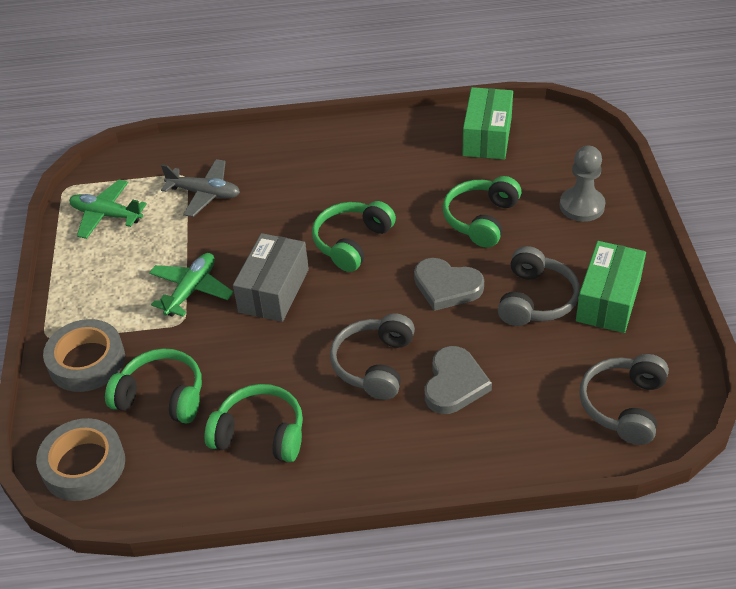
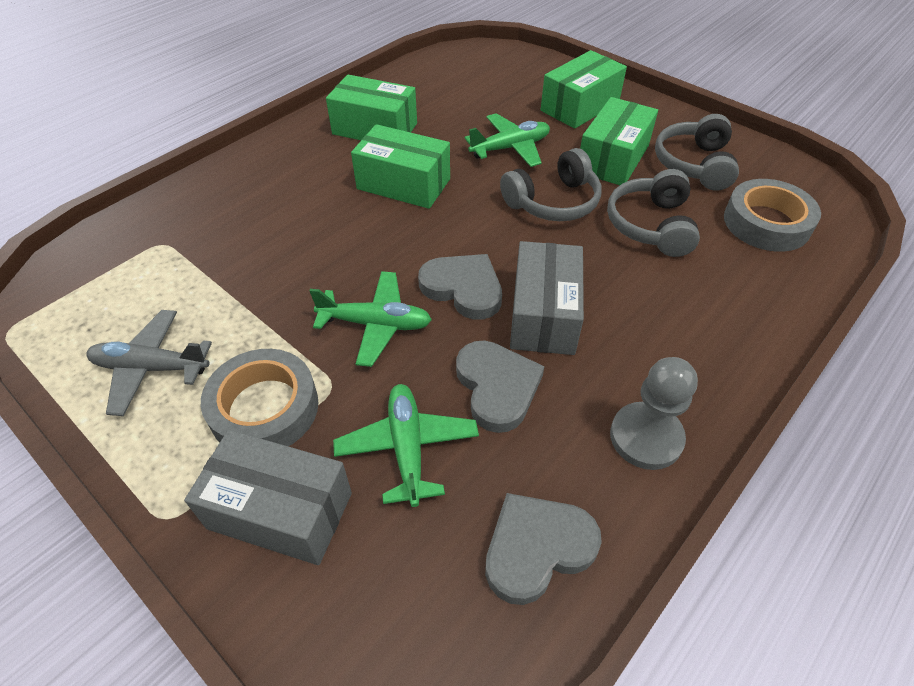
green box: [462,87,513,160] [576,241,646,333] = 2 -> [326,74,417,140] [351,124,450,209] [541,50,627,129] [580,97,658,185] = 4
green headphones: [105,348,202,423] [205,384,303,462] [312,201,396,272] [443,176,521,248] = 4 -> none = 0
green plane: [69,180,147,239] [149,253,234,317] = 2 -> [309,271,432,367] [333,384,479,507] [465,113,550,167] = 3
grey box: [233,233,309,322] = 1 -> [184,430,352,565] [510,241,584,355] = 2
grey heart: [414,258,484,311] [425,346,492,414] = 2 -> [418,254,502,320] [456,341,545,433] [485,493,602,605] = 3

